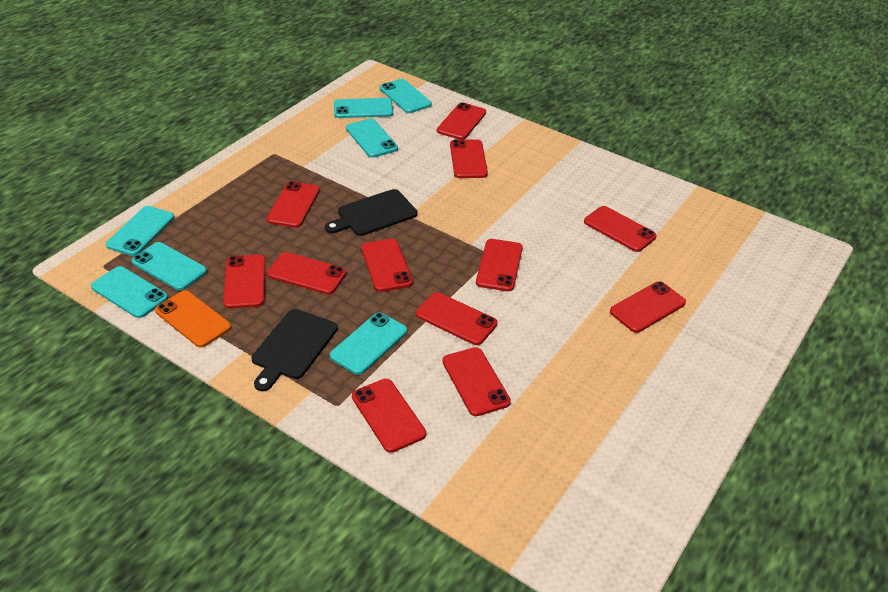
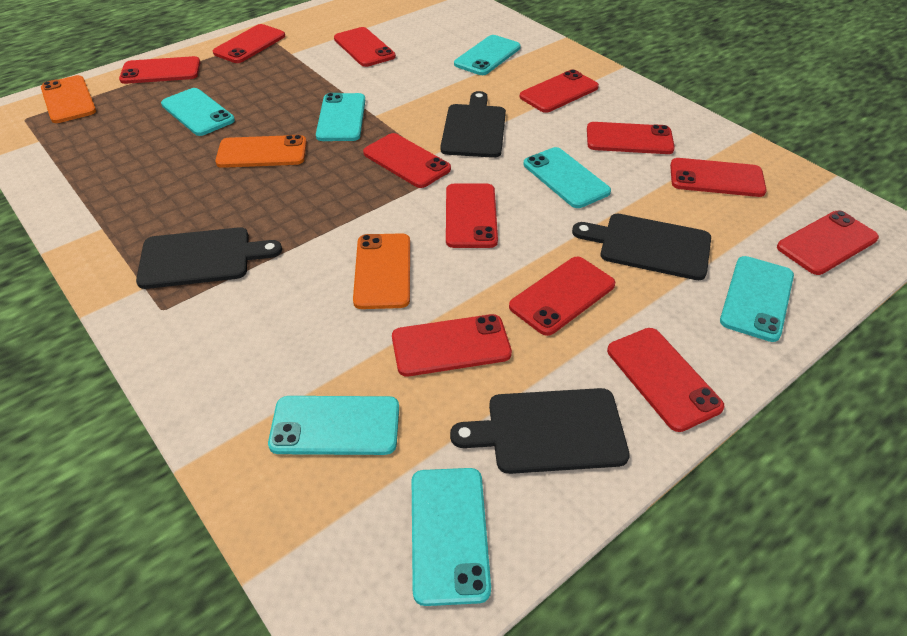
black cutting board: [251,309,338,391] [325,189,418,236] = 2 -> [136,227,282,289] [440,91,506,158] [450,388,630,474] [572,214,711,280] = 4
orange phone: [155,290,231,348] = 1 -> [41,75,96,123] [215,135,307,168] [353,233,410,309] = 3

